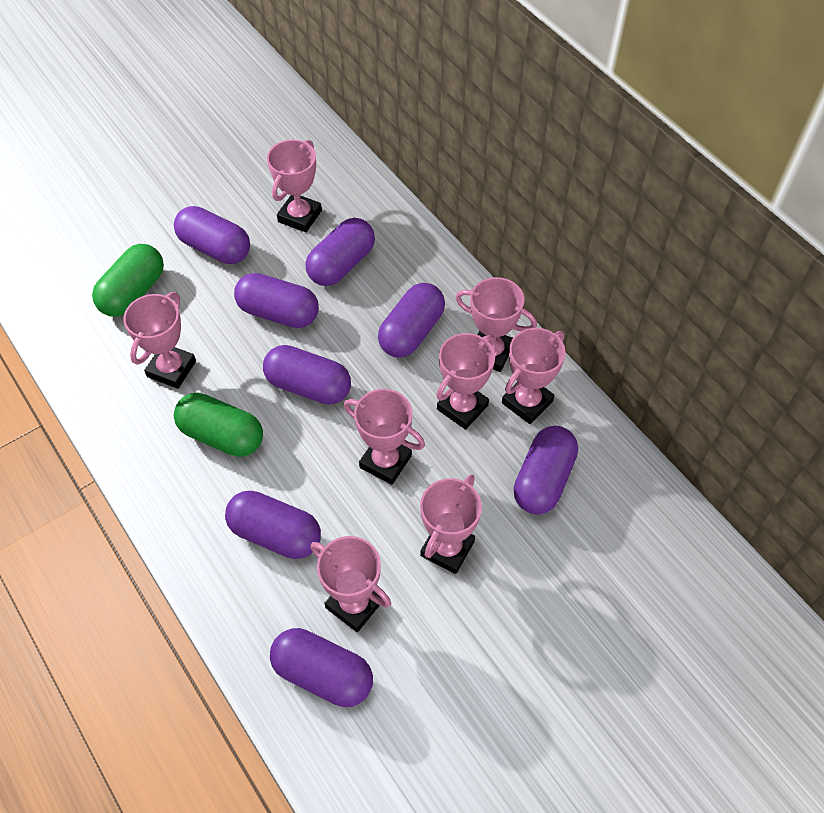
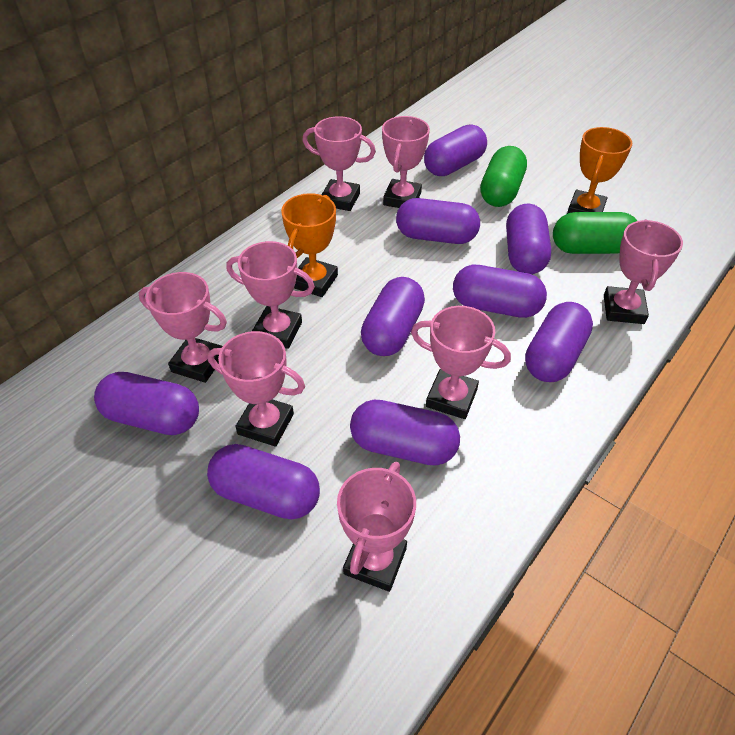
orange trophy: none = 0 -> [281,193,338,297] [567,127,632,214] = 2
purple capsule: [174,206,250,264] [225,491,321,559] [234,273,319,328] [263,345,351,405] [270,628,373,707] [305,218,375,286] [378,283,445,358] [513,426,578,515] = 8 -> [94,372,199,435] [207,444,320,519] [350,400,460,465] [361,277,425,356] [396,198,480,244] [424,124,487,176] [453,265,547,318] [506,204,551,274] [525,302,593,382] = 9

